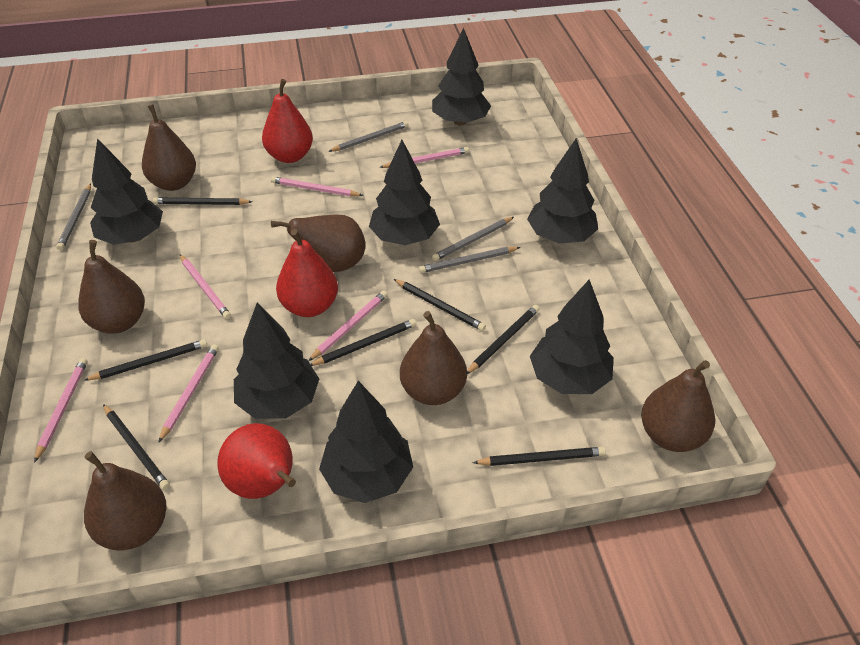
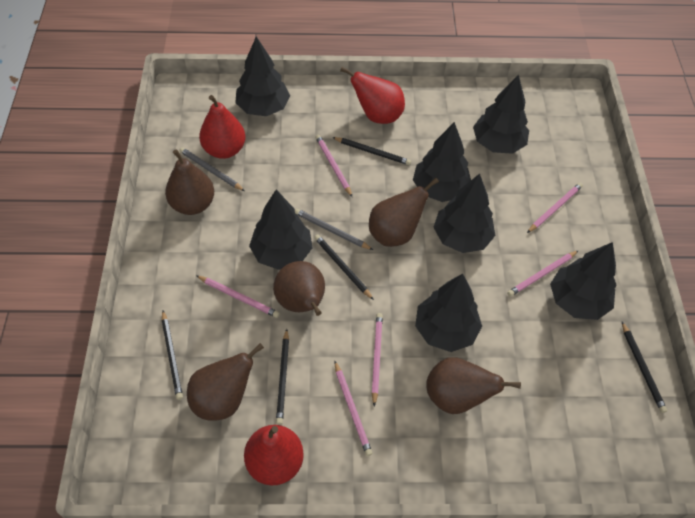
black pencil: [84,339,207,380] [103,404,170,490] [153,197,252,205] [310,319,416,366] [394,279,486,331] [467,305,539,374] [473,447,606,466] = 7 -> [162,311,183,400] [276,329,289,425] [314,234,374,300] [332,137,411,165] [622,322,667,413] = 5
brown pear: [78,240,145,334] [84,451,167,550] [142,104,196,191] [271,214,365,272] [400,311,467,405] [641,360,715,452] = 6 -> [165,149,214,215] [187,343,264,421] [273,261,325,316] [369,178,439,247] [426,357,521,414] = 5
grey pencil: [56,183,91,250] [328,121,408,152] [419,247,520,273] [432,217,514,261] = 4 -> [179,147,245,191] [295,209,373,250] = 2

